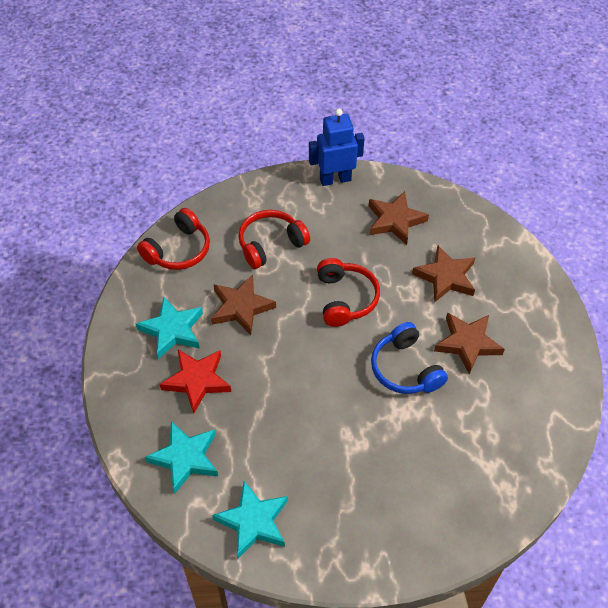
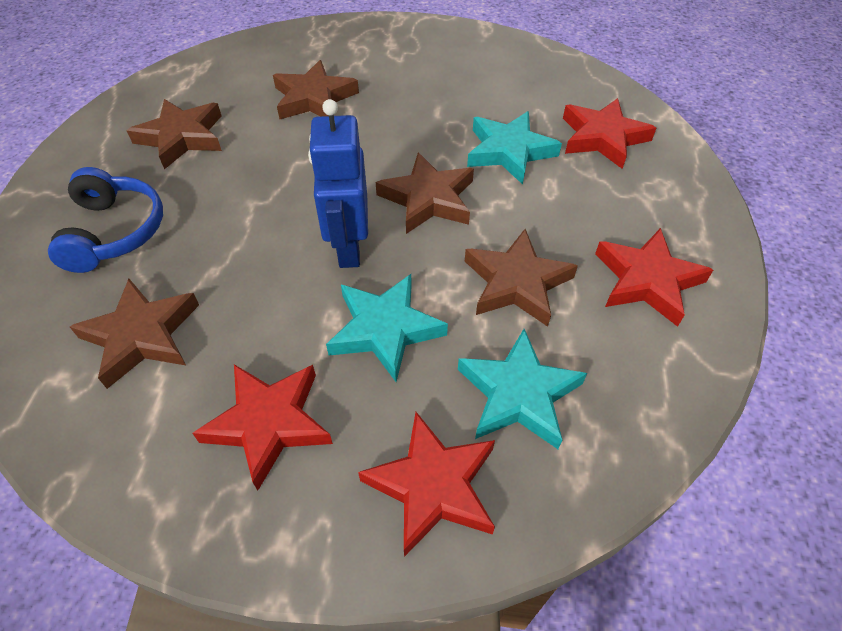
brown star: [211,275,276,335] [369,191,429,245] [412,245,475,303] [434,312,505,374] = 4 -> [70,279,199,389] [126,99,222,169] [273,60,359,119] [376,153,474,234] [465,229,578,327] = 5
red headphones: [137,208,210,270] [238,210,310,269] [317,258,380,327] = 3 -> none = 0
red star: [160,350,231,413] = 1 -> [192,364,333,490] [358,412,495,557] [563,98,656,169] [595,228,713,327] = 4

